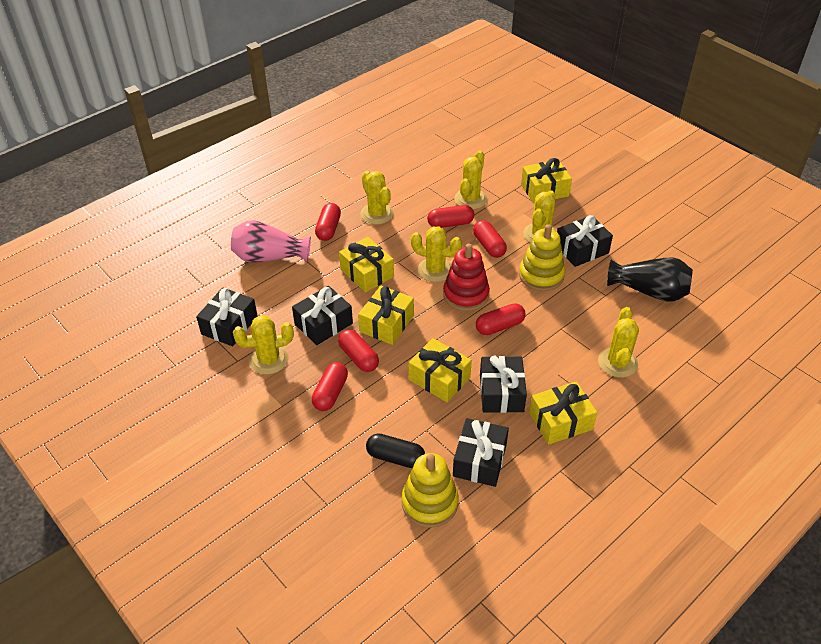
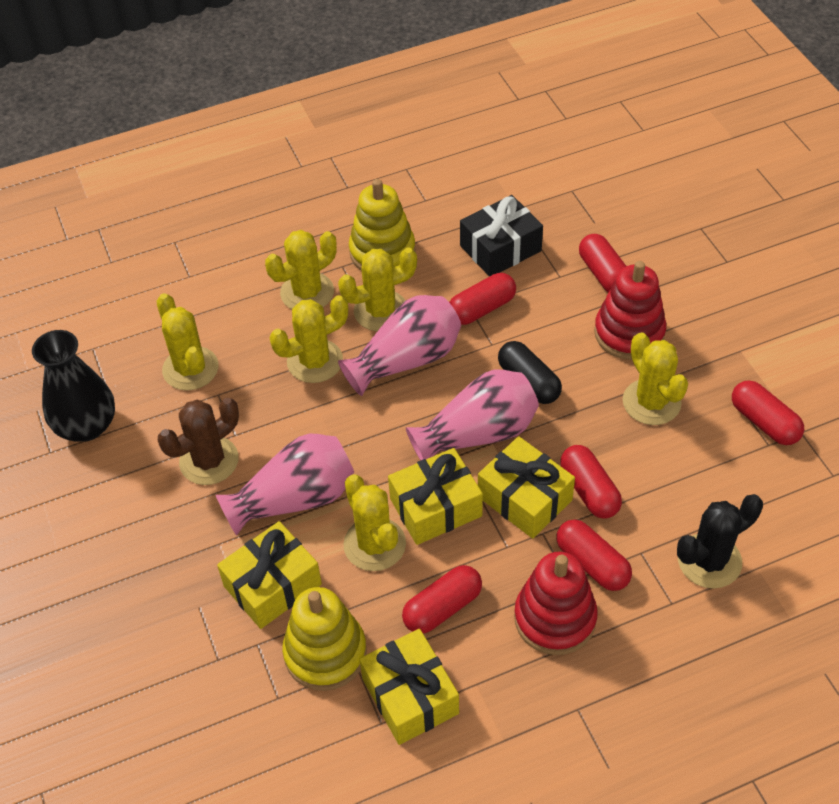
black cactus: none = 0 -> [677,494,763,589] = 1
black gift: [196,287,258,346] [292,286,353,345] [453,418,509,487] [480,356,527,413] [557,215,613,267] = 5 -> [460,195,543,277] = 1
brown cactus: none = 0 -> [158,398,239,485] = 1
pink vase: [231,220,311,262] = 1 -> [216,434,354,536] [338,295,461,396] [406,369,539,461] = 3
red stacking toy: [443,244,490,311] = 1 -> [514,552,598,655] [594,261,666,360] = 2
yellow gift: [339,237,394,292] [358,286,414,345] [408,338,472,402] [521,158,572,204] [529,381,597,445] = 5 -> [217,521,322,629] [359,629,459,745] [388,448,483,545] [478,436,575,539] = 4

